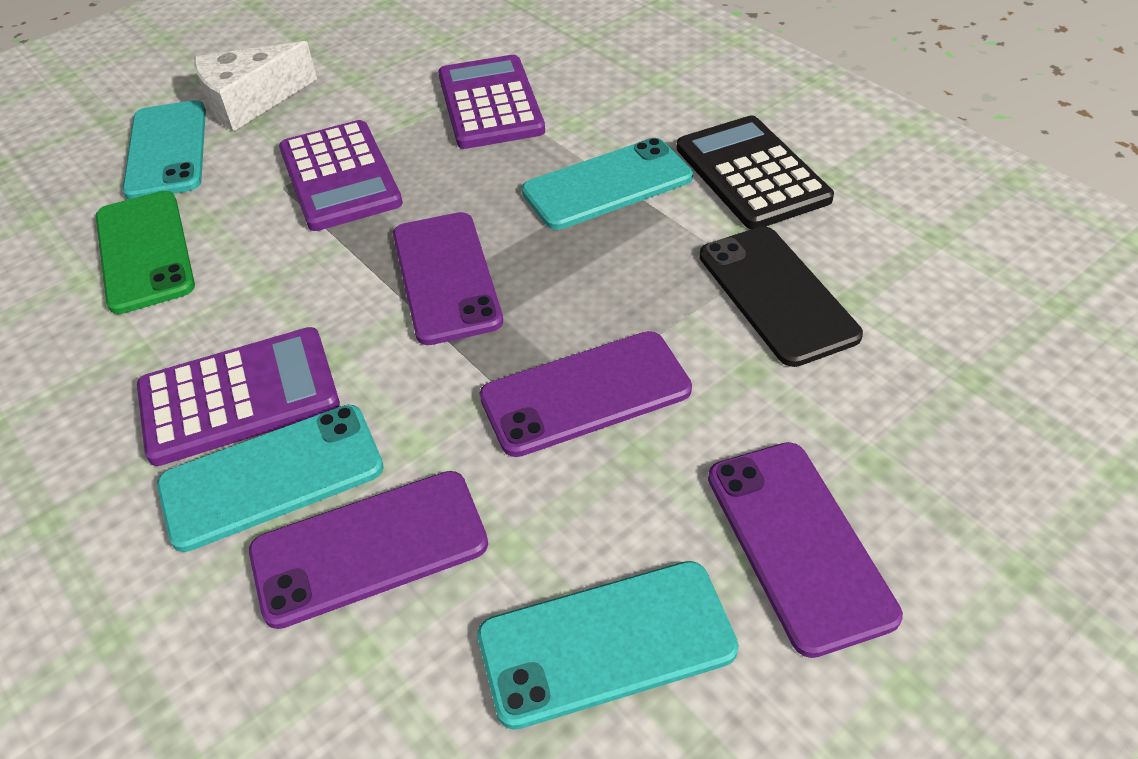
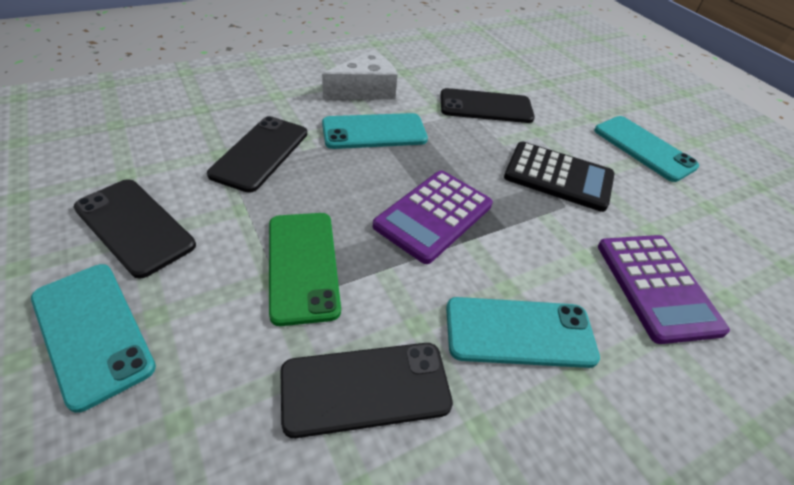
black phone: [699,226,863,367] = 1 -> [74,179,196,279] [207,116,307,193] [281,343,453,438] [440,88,535,123] = 4
purple calculator: [137,327,340,466] [279,120,403,231] [438,55,545,149] = 3 -> [373,170,493,264] [598,235,730,344] = 2
purple phone: [249,471,488,629] [393,212,503,345] [480,331,692,457] [708,442,903,658] = 4 -> none = 0

